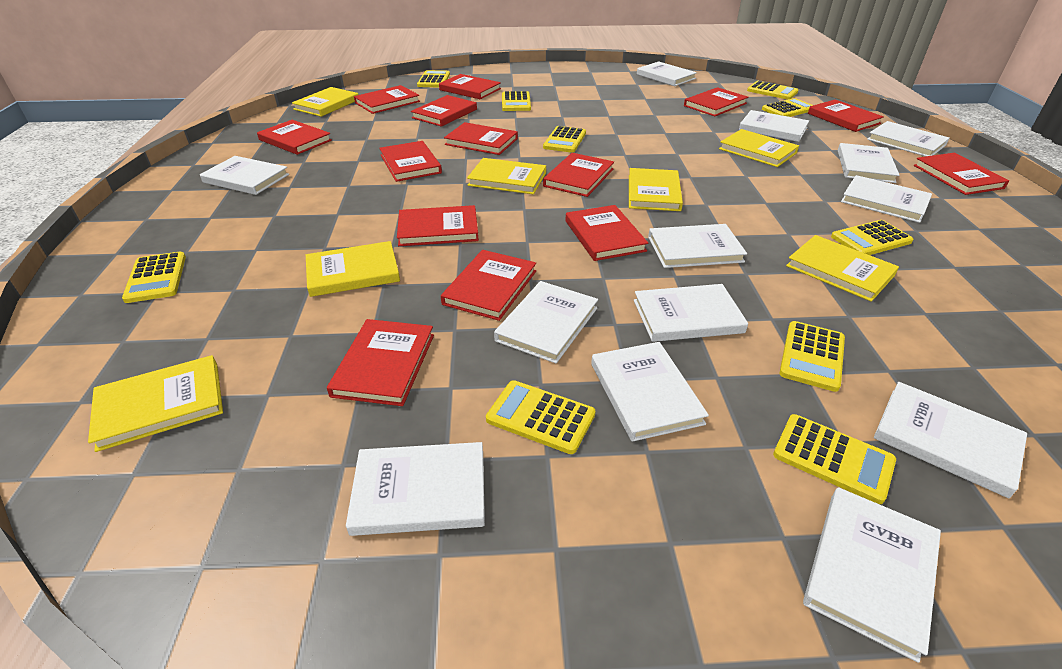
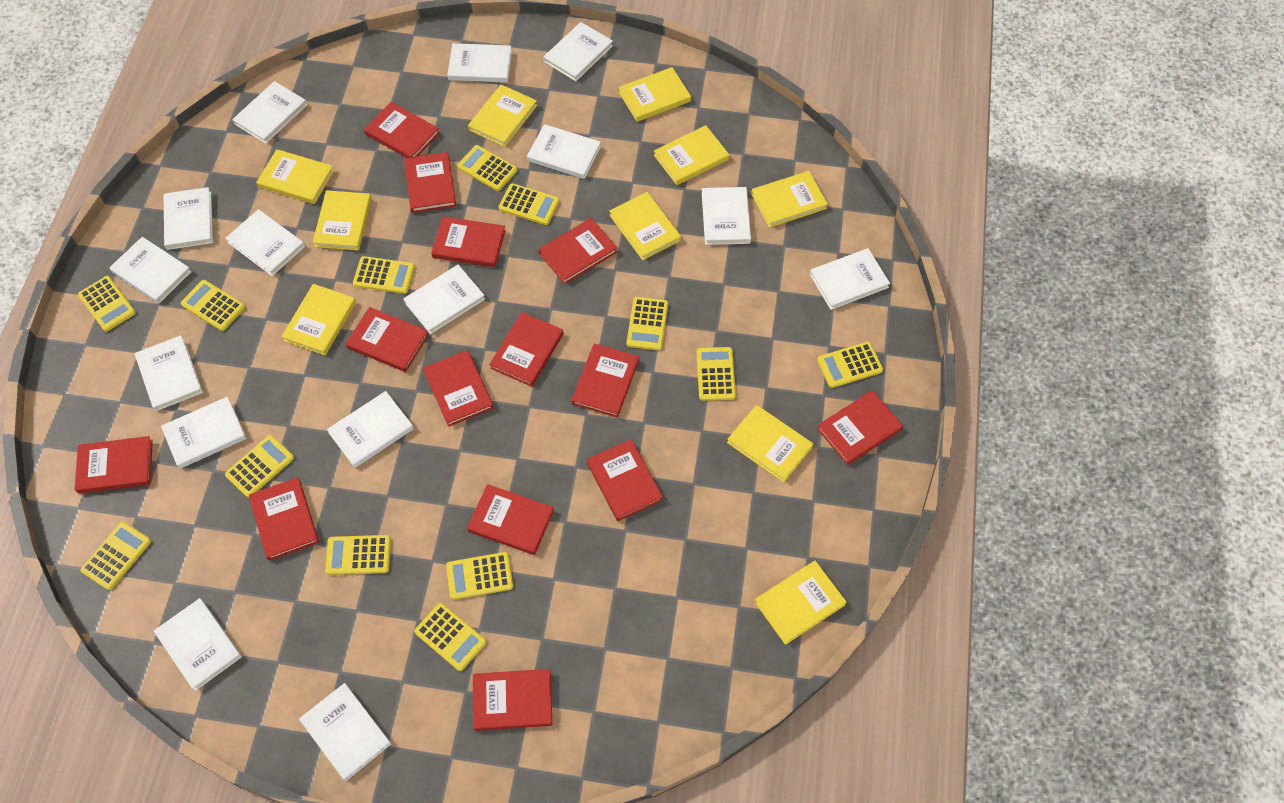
white book: [200,156,289,195] [346,442,485,536] [494,281,598,364] [591,342,709,442] [634,284,748,342] [637,62,697,86] [648,224,747,268] [739,110,809,142] [803,487,941,663] [838,143,899,183] [841,175,932,223] [867,121,950,156] [874,382,1027,498] = 13 -> [109,237,192,303] [135,335,203,411] [154,598,242,691] [161,397,247,469] [164,187,213,250] [225,209,305,276] [232,81,307,144] [299,683,391,781] [327,391,414,468] [404,265,485,334] [447,43,512,83] [527,124,601,179] [543,22,613,81] [702,187,751,245] [810,248,890,310] = 15
yellow book: [88,355,223,452] [292,87,358,117] [306,241,400,297] [467,158,546,194] [629,168,683,211] [719,129,799,167] [786,235,899,302] = 7 -> [256,149,334,204] [281,284,356,355] [313,190,371,251] [468,84,537,147] [609,192,681,260] [619,67,691,122] [654,125,729,185] [727,405,813,482] [751,171,828,228] [755,561,847,645] = 10
yellow calculator: [122,252,186,303] [417,70,450,87] [486,380,595,454] [502,91,531,111] [543,126,586,153] [747,81,798,100] [762,98,813,117] [773,414,896,504] [779,321,845,392] [831,220,913,255] = 10 -> [78,276,136,332] [81,522,151,590] [181,280,245,331] [225,435,294,498] [325,535,391,575] [353,256,415,294] [414,603,486,671] [446,552,513,600] [457,145,517,191] [498,183,560,225] [627,297,668,351] [696,347,736,401] [817,342,883,388] = 13

